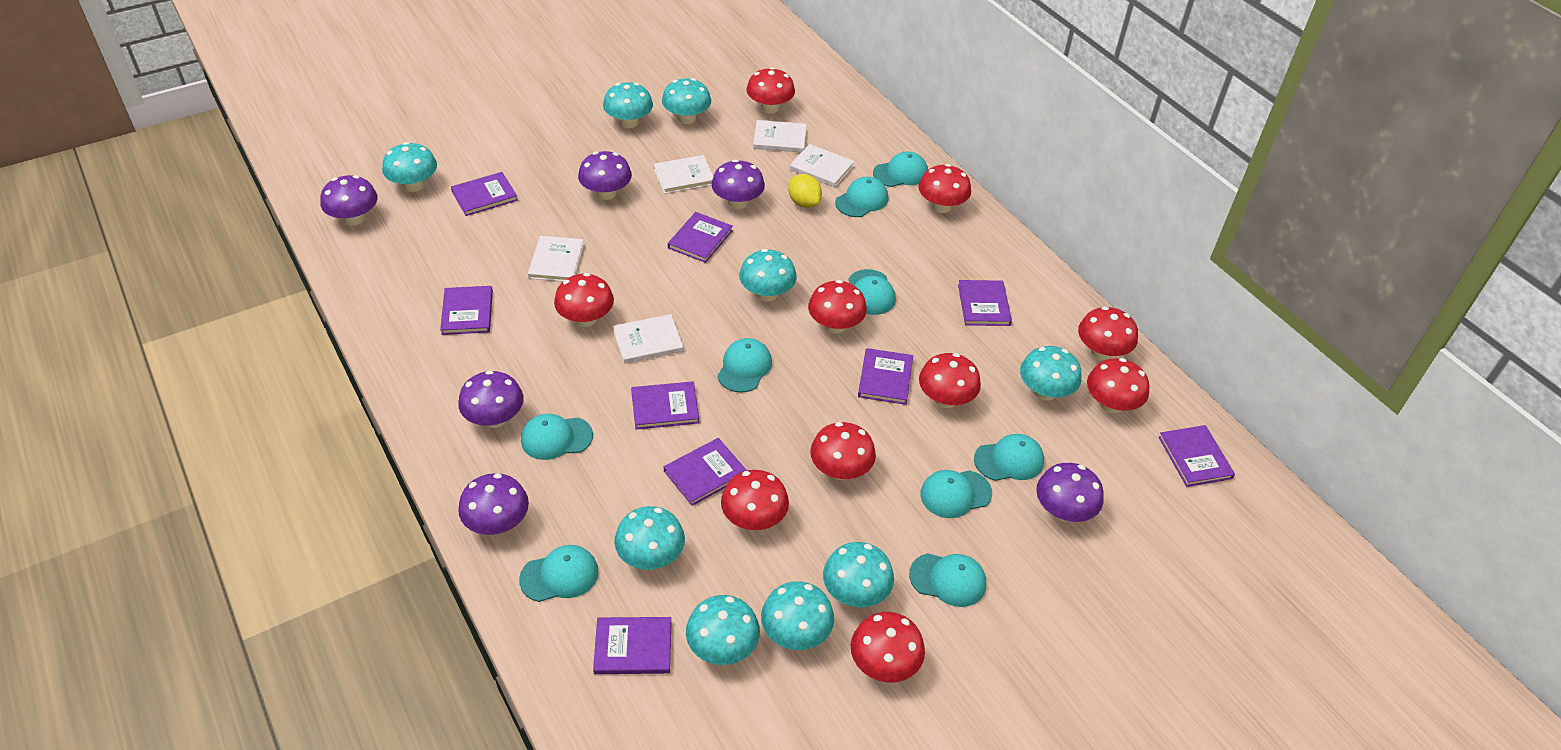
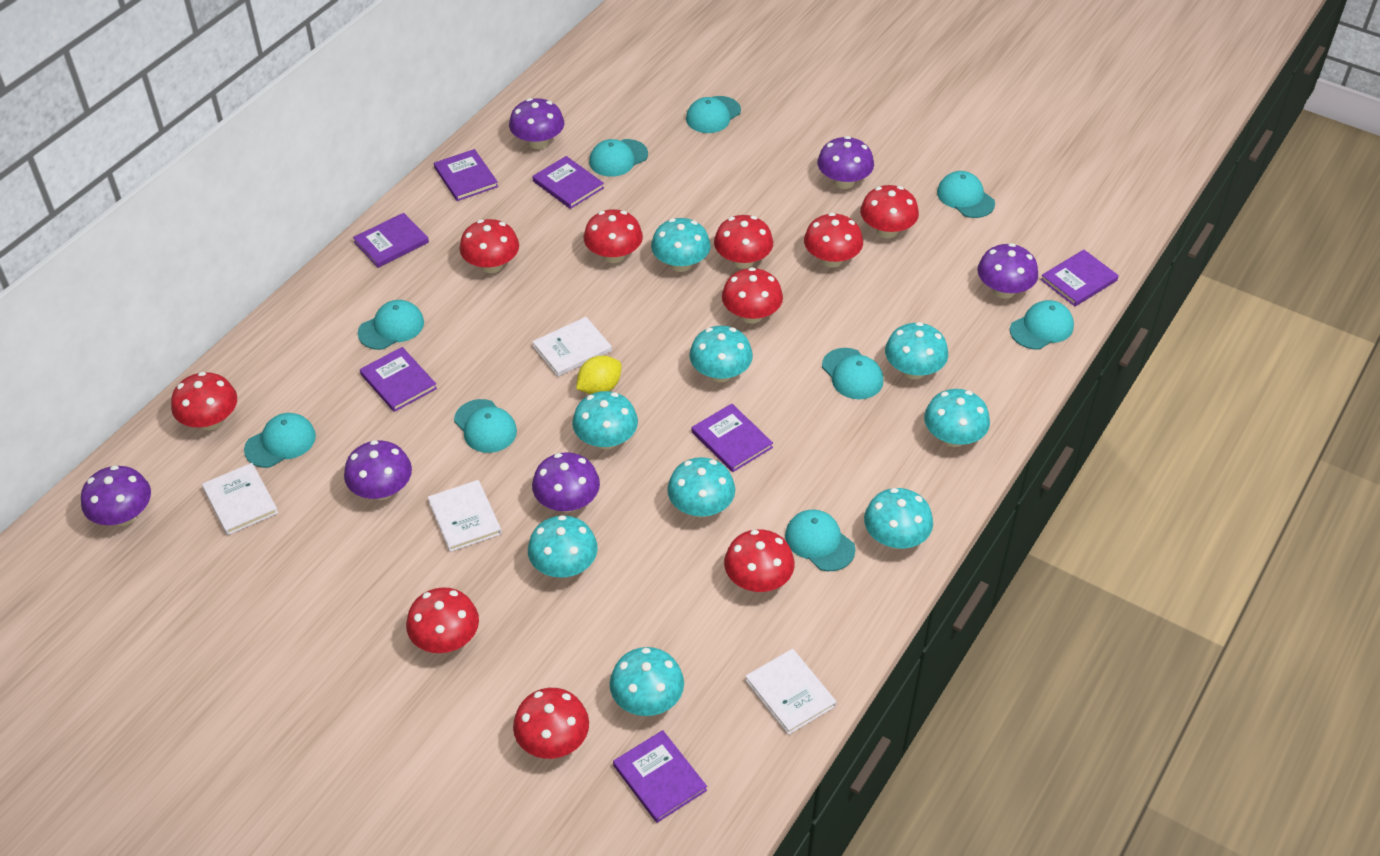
purple book: [440,286,493,335] [451,172,518,216] [593,617,671,674] [631,381,700,430] [664,438,747,506] [668,212,733,263] [858,348,913,405] [958,280,1012,326] [1159,425,1235,487] = 9 -> [353,213,429,268] [360,347,437,412] [434,149,498,201] [532,156,604,209] [613,730,707,823] [692,404,773,472] [1041,250,1119,306] = 7
white book: [528,236,584,282] [613,314,683,364] [653,155,713,194] [753,120,807,152] [790,144,855,187] = 5 -> [202,463,278,535] [428,480,502,552] [532,317,612,377] [745,649,837,735] = 4

